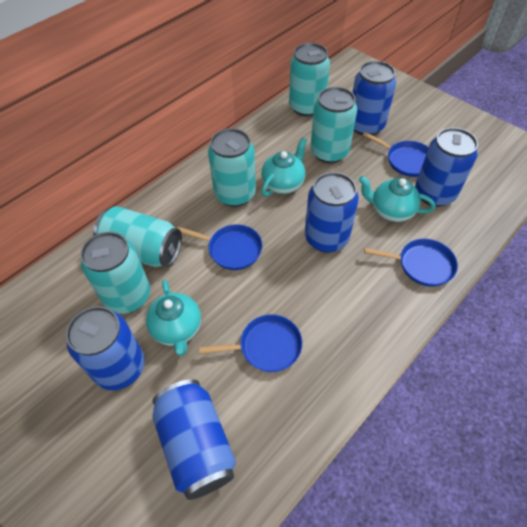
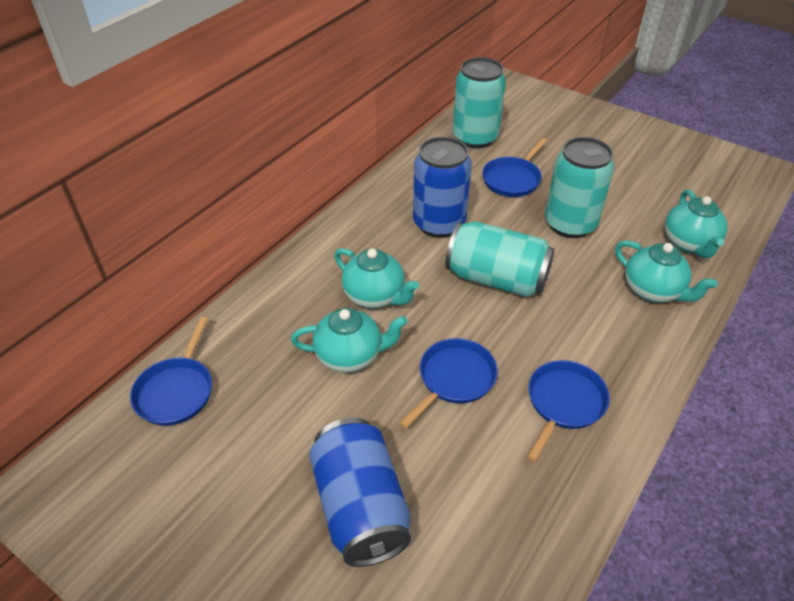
blue can: [66,306,145,390] [152,379,236,500] [305,172,359,253] [353,61,396,135] [415,127,478,207] = 5 -> [309,418,411,567] [413,137,472,238] = 2
turquoise can: [81,232,150,314] [93,206,182,267] [208,128,256,207] [289,43,330,117] [310,87,357,163] = 5 -> [445,221,555,297] [453,57,506,149] [545,137,614,238] = 3
turquoise teapot: [146,280,201,356] [261,137,307,197] [359,176,436,222] = 3 -> [291,308,408,372] [334,248,419,308] [615,240,718,302] [665,189,727,258] = 4

